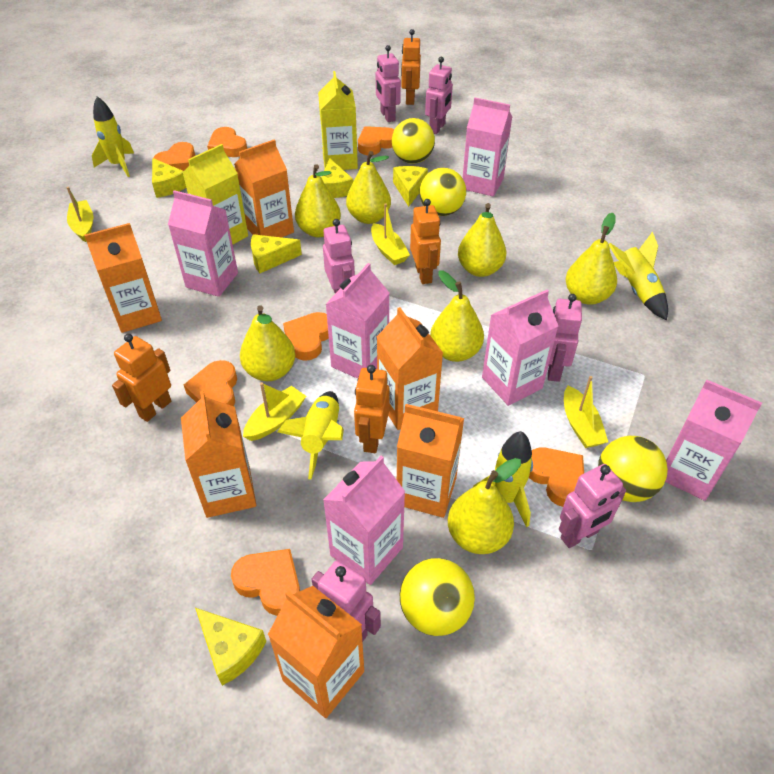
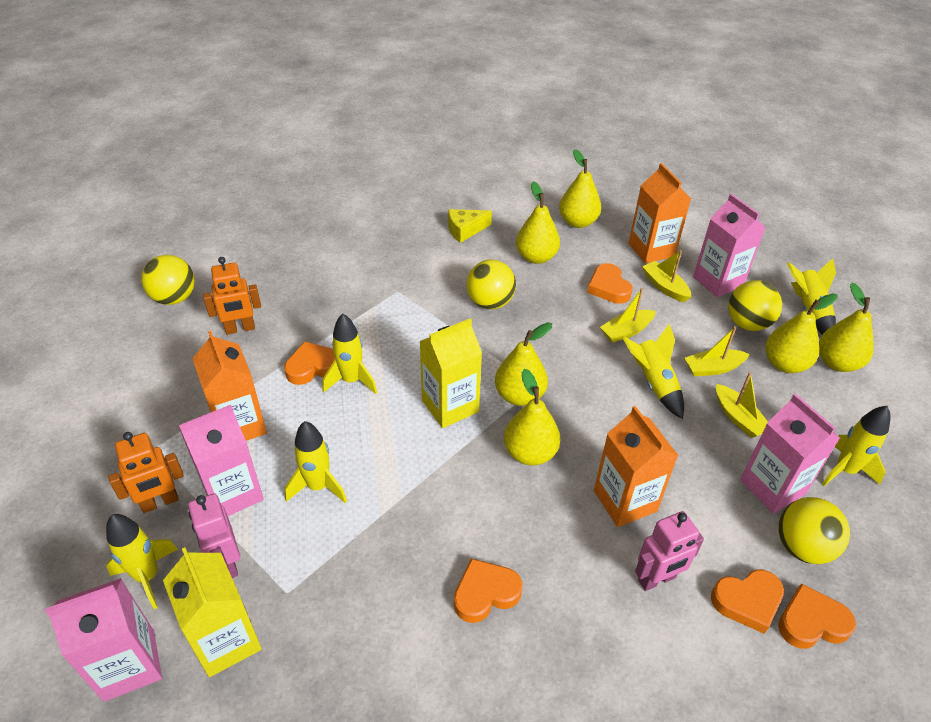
orange carton: [84,223,162,333] [181,391,256,518] [234,139,294,237] [268,586,364,718] [377,307,443,430] [397,404,464,518] = 6 -> [192,331,267,441] [594,406,679,527] [629,163,691,264] = 3
orange heart: [154,142,195,171] [184,360,237,406] [207,127,247,157] [231,549,300,616] [283,312,329,361] [358,126,394,155] [529,448,584,507] = 7 -> [284,342,335,385] [454,558,523,623] [587,263,633,304] [711,569,784,634] [778,584,856,649] = 5
orange robot: [112,334,171,422] [354,365,390,453] [401,29,421,105] [410,199,441,284] = 4 -> [108,432,184,513] [203,257,261,335] = 2
pink carton: [168,190,238,297] [323,456,405,585] [325,263,390,379] [463,98,512,197] [482,290,558,406] [665,380,762,501] = 6 -> [45,578,162,702] [179,405,264,516] [693,194,765,297] [740,394,840,514] = 4
pink robot: [312,561,381,642] [323,219,355,293] [376,45,401,122] [425,57,453,134] [548,294,582,382] [559,464,626,548] = 6 -> [188,493,240,578] [635,511,704,591] = 2
yellow cheese: [152,158,186,198] [195,608,266,686] [251,234,302,273] [321,159,353,198] [393,166,428,207] = 5 -> [448,209,492,243] = 1
yellow pear: [240,305,295,381] [295,164,341,237] [346,151,391,224] [430,270,484,362] [448,458,521,554] [458,203,506,277] [566,213,617,305] = 7 -> [495,322,552,406] [504,369,561,466] [516,181,560,264] [559,149,601,228] [765,293,837,373] [819,283,874,372] = 6
yellow rocket: [92,96,134,177] [277,391,344,480] [473,431,533,527] [609,231,668,320] = 4 -> [106,514,178,609] [285,421,347,503] [322,314,377,394] [622,324,684,419] [787,258,836,335] [822,406,891,486] = 6

